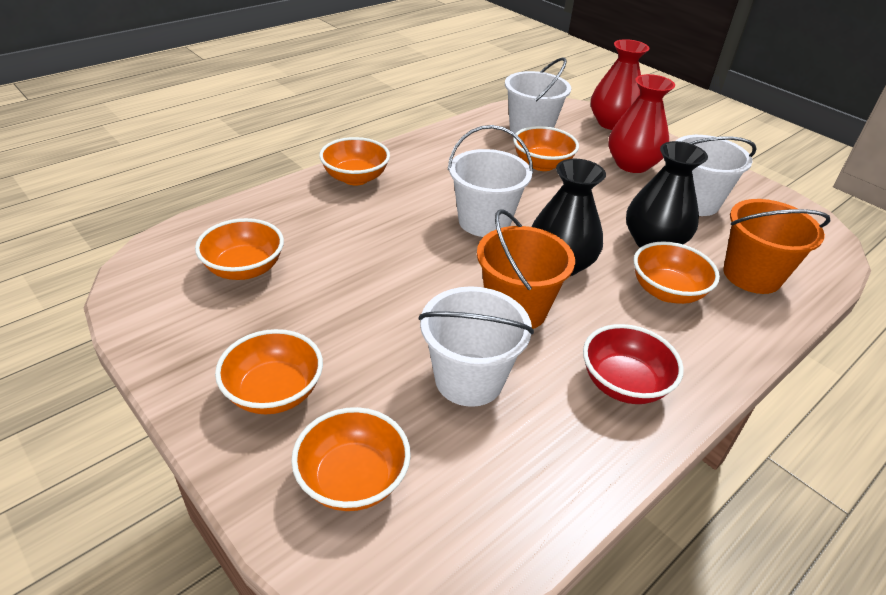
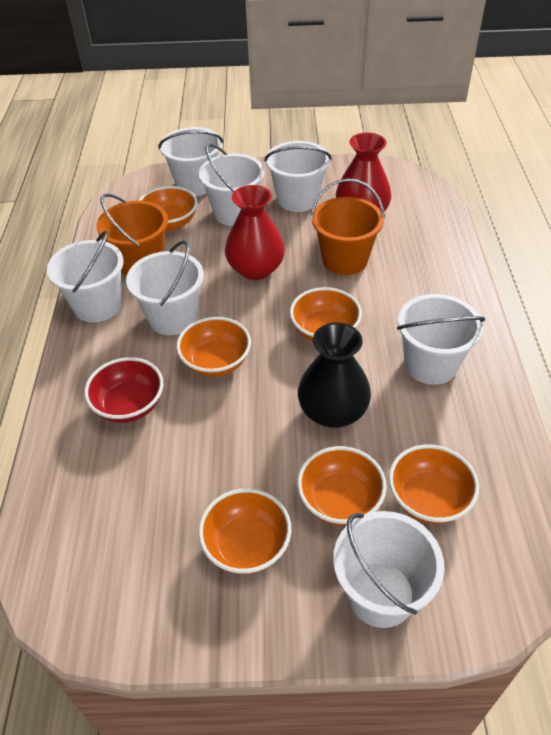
black vase: [532,159,606,276] [626,141,708,248] = 2 -> [298,323,371,428] = 1
white bucket: [419,286,534,407] [448,125,533,237] [505,57,571,134] [676,135,757,216] = 4 -> [47,231,124,322] [126,240,204,335] [158,127,224,196] [199,144,265,226] [264,141,332,212] [333,511,445,628] [397,294,485,385] = 7

